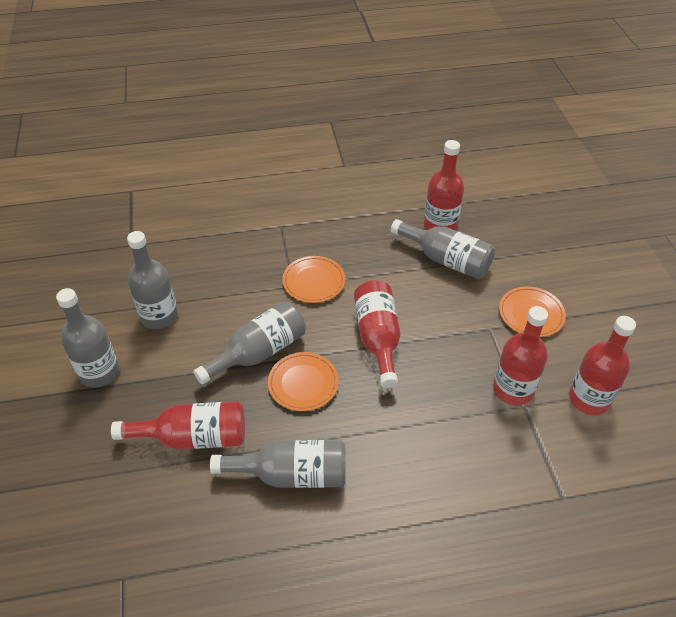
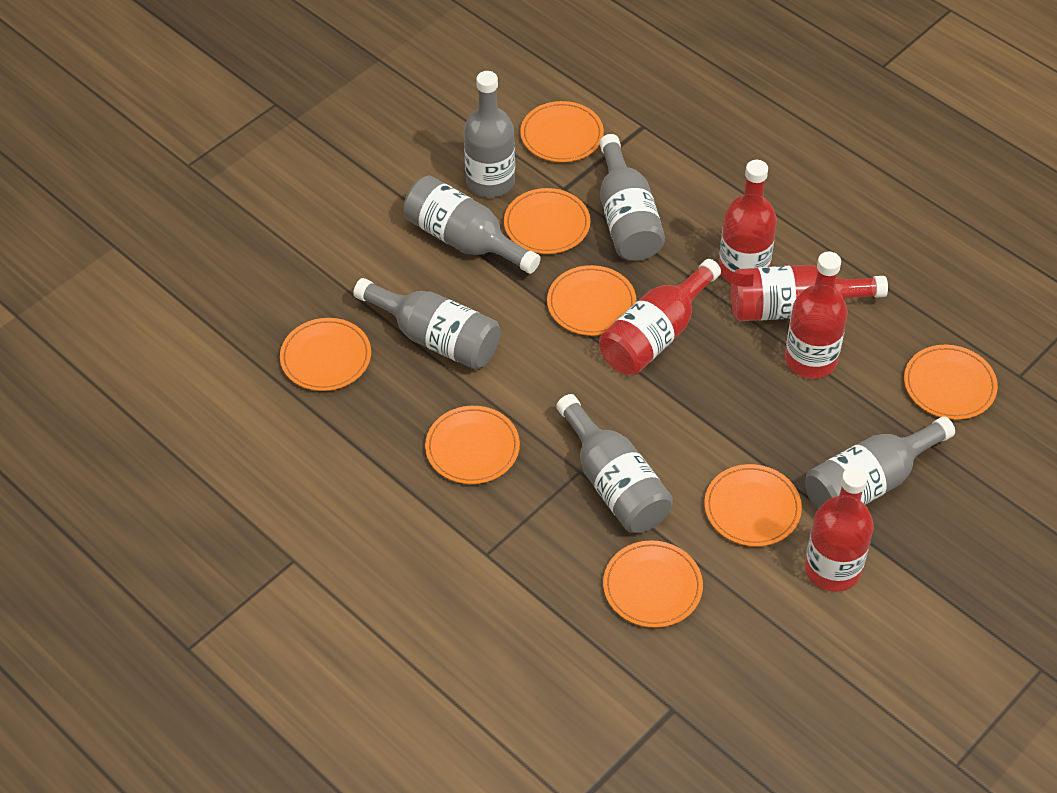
grey bottle: [56,288,119,387] [127,231,178,329] [194,301,306,385] [210,440,346,488] [391,219,495,279] = 5 -> [353,278,500,370] [403,176,541,274] [464,71,515,198] [556,394,673,533] [600,134,665,261] [805,416,955,510] = 6
orange plate: [268,352,339,411] [282,256,345,303] [499,286,566,337] = 3 -> [280,318,371,391] [425,406,520,484] [504,188,590,254] [520,101,604,162] [547,265,637,336] [603,540,703,628] [704,464,802,547] [904,345,998,420] = 8

